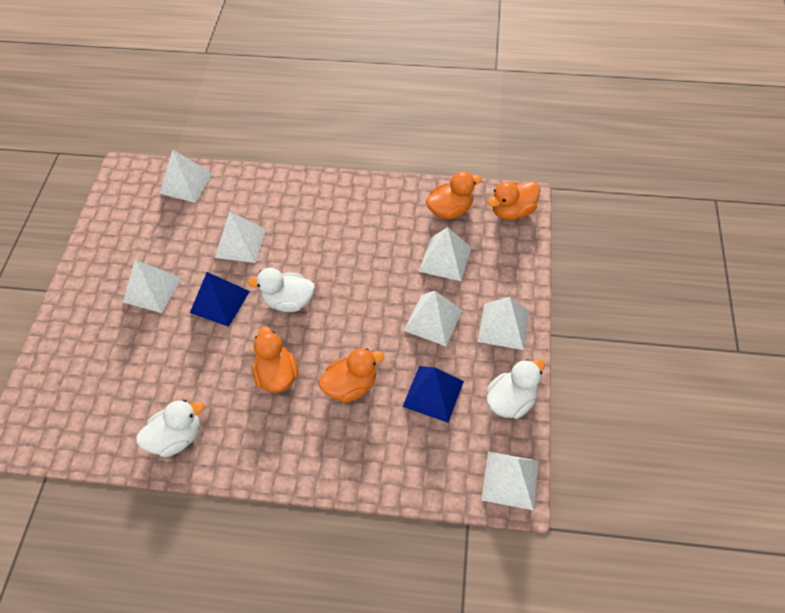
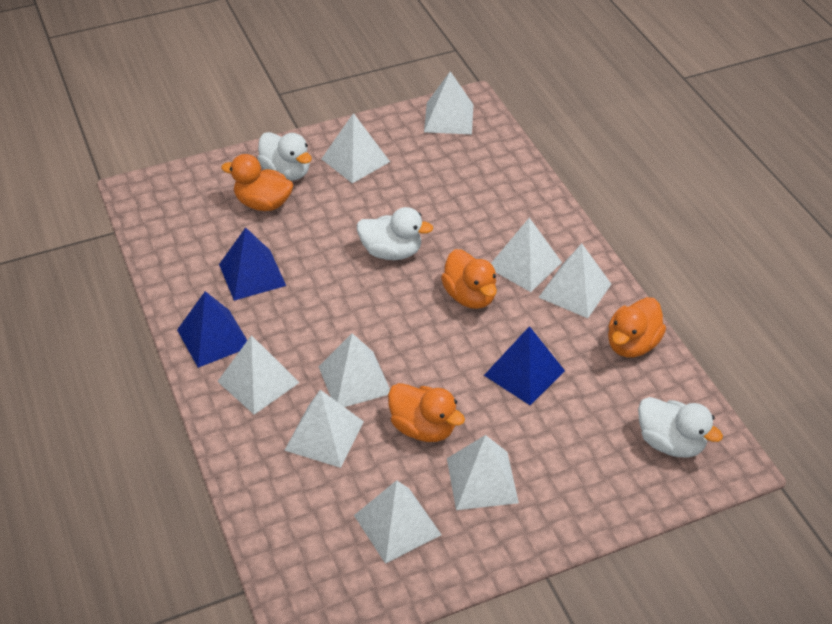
blue pyramid: [190,272,250,327] [402,366,464,423] = 2 -> [177,291,247,368] [219,227,286,301] [484,326,565,405] = 3
white pyramid: [123,259,181,313] [159,150,213,203] [215,211,266,263] [404,291,463,346] [419,227,471,281] [478,297,529,350] [481,451,539,510] = 7 -> [217,335,300,415] [284,390,364,468] [319,333,390,407] [321,113,390,183] [354,480,442,564] [424,71,474,134] [447,435,519,510] [491,218,562,292] [538,243,611,318] = 9

